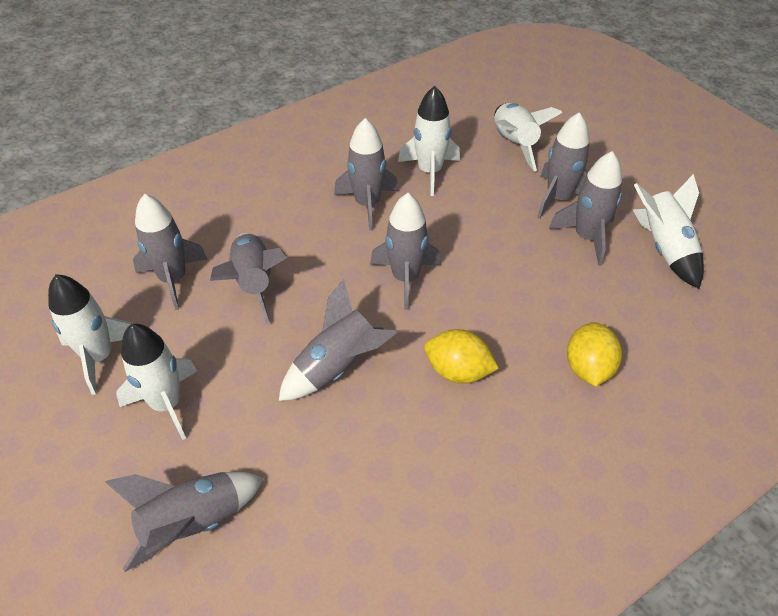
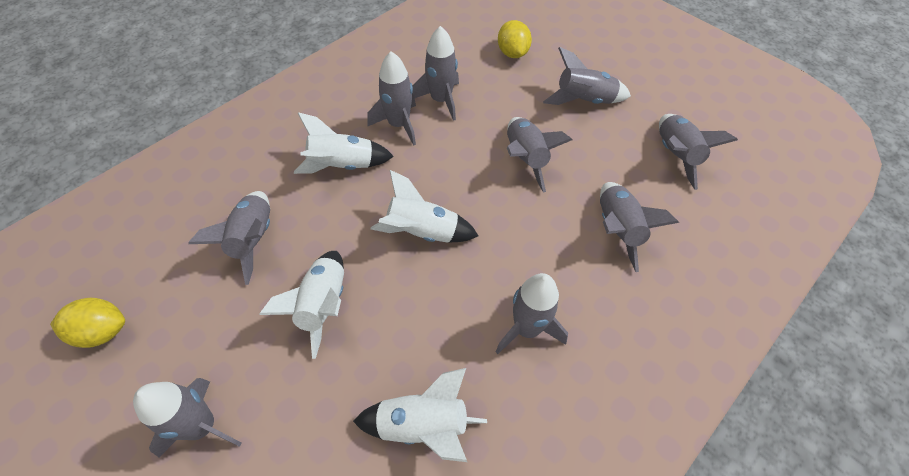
grey rocket: [105,472,263,572] [133,194,207,310] [210,233,287,323] [279,279,397,401] [334,118,399,231] [370,193,441,310] [537,112,590,219] [549,151,622,266] = 8 -> [133,378,242,457] [188,191,270,285] [367,51,416,146] [412,26,459,121] [496,273,568,354] [507,117,572,192] [543,47,631,105] [600,182,679,272] [659,114,738,190] = 9
white rocket: [48,274,131,395] [116,324,197,440] [398,86,460,196] [495,103,563,171] [633,174,704,289] = 5 -> [259,251,344,359] [294,112,394,174] [353,368,487,462] [371,170,478,243] = 4

